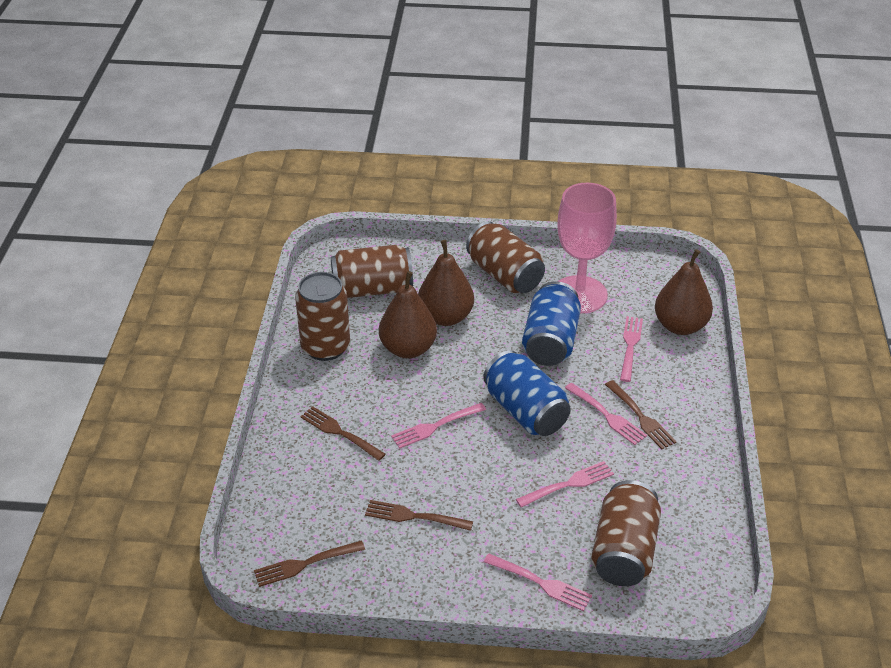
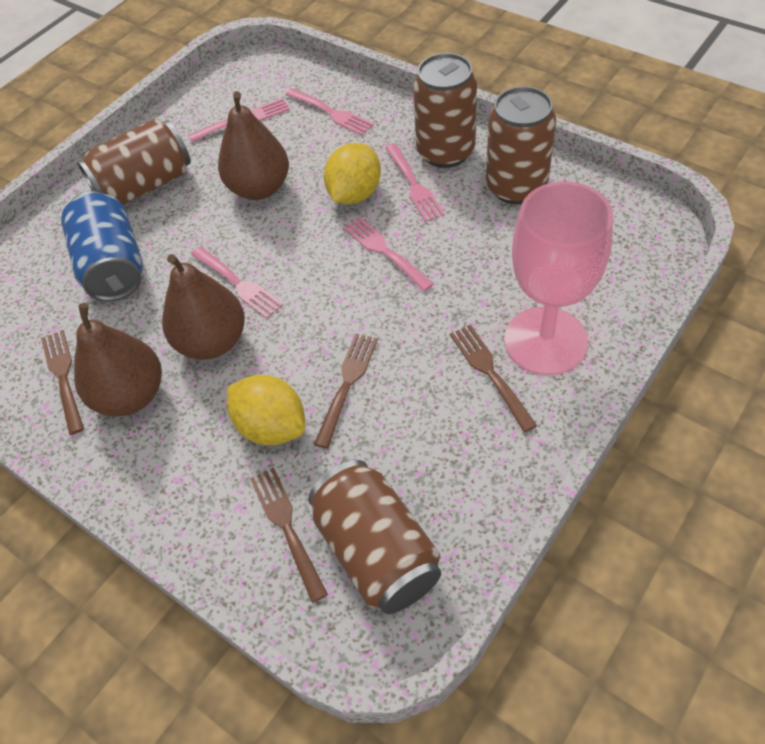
blue can: [483,350,571,436] [522,281,581,366] = 2 -> [61,191,143,301] = 1
yellow lemon: none = 0 -> [227,375,305,445] [324,143,381,204] = 2

